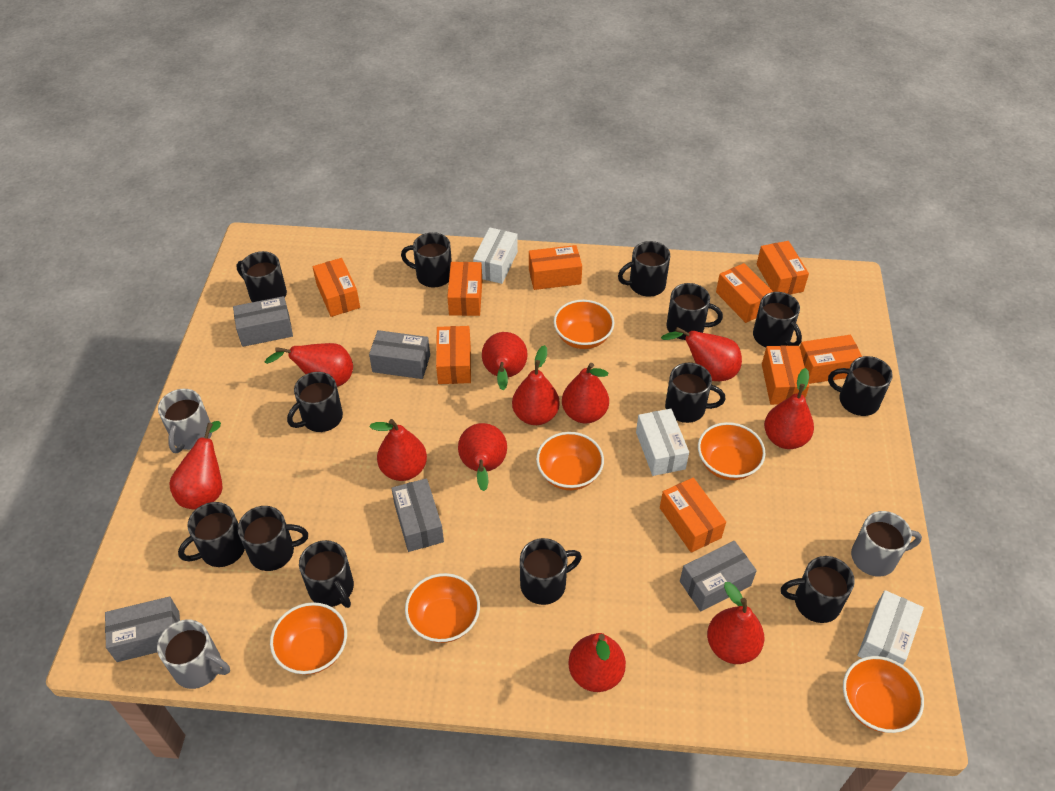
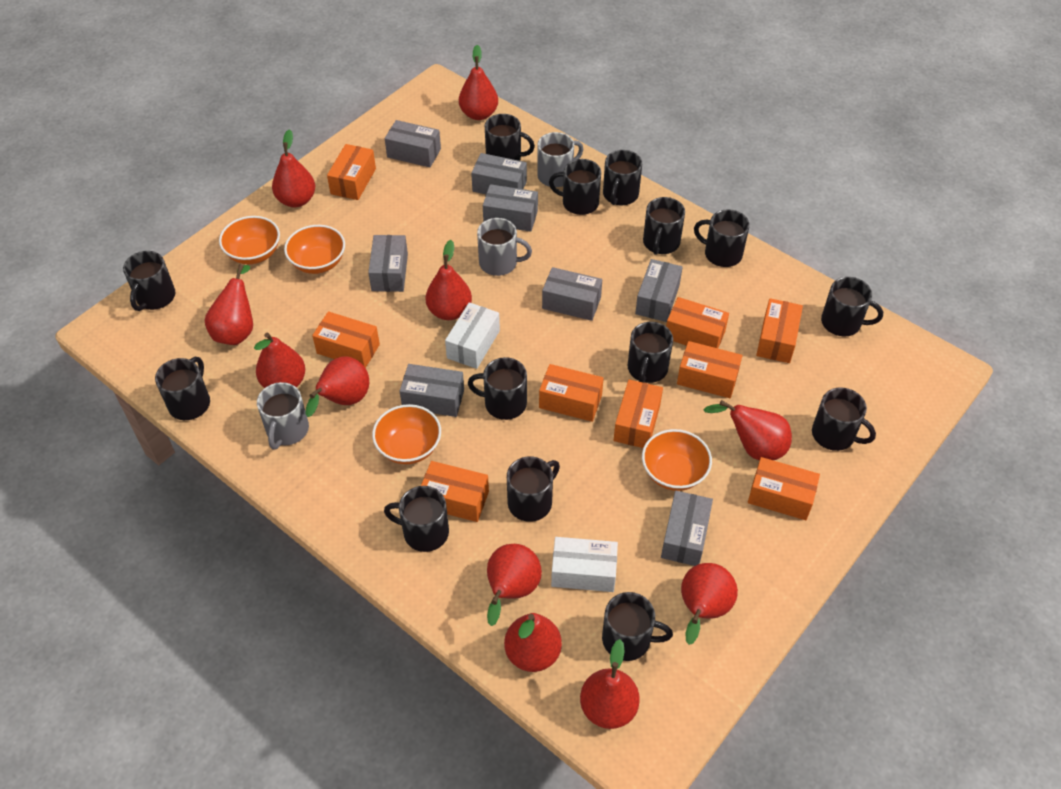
black mug: [178,502,245,567] [237,251,287,302] [238,506,308,571] [287,372,343,432] [299,540,354,608] [401,232,452,287] [520,538,582,605] [618,241,670,297] [665,363,725,423] [666,283,723,340] [753,292,802,347] [781,556,855,623] [828,356,893,416] = 13 -> [123,251,176,311] [155,357,210,420] [384,486,449,552] [468,357,527,420] [485,114,535,161] [507,456,560,522] [549,159,601,215] [602,592,673,661] [603,150,642,205] [628,322,673,383] [643,197,685,255] [694,209,749,267] [812,387,876,451] [821,277,883,336] = 14
grey box: [105,596,180,662] [233,296,293,347] [369,330,430,379] [391,478,444,552] [680,541,757,611] = 5 -> [368,235,408,292] [385,120,441,167] [400,364,464,417] [471,153,527,194] [483,184,538,232] [542,267,602,321] [635,259,683,322] [661,491,713,566] = 8
orange bowl: [270,602,347,675] [405,573,480,643] [536,432,604,490] [554,300,614,349] [698,422,765,480] [843,656,924,733] = 6 -> [219,216,280,264] [284,225,345,274] [372,404,441,464] [642,429,712,491] = 4
white box: [473,227,518,284] [636,409,689,476] [858,590,924,665] = 3 -> [445,302,500,369] [551,537,618,592] = 2

